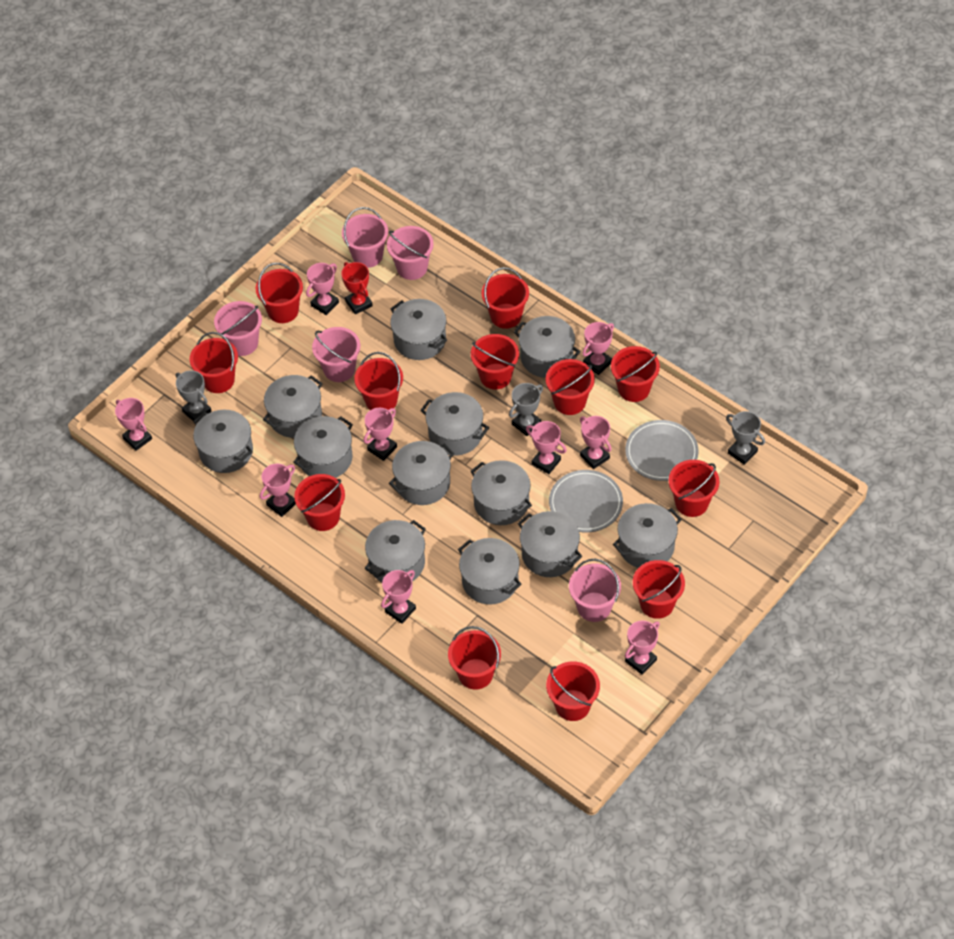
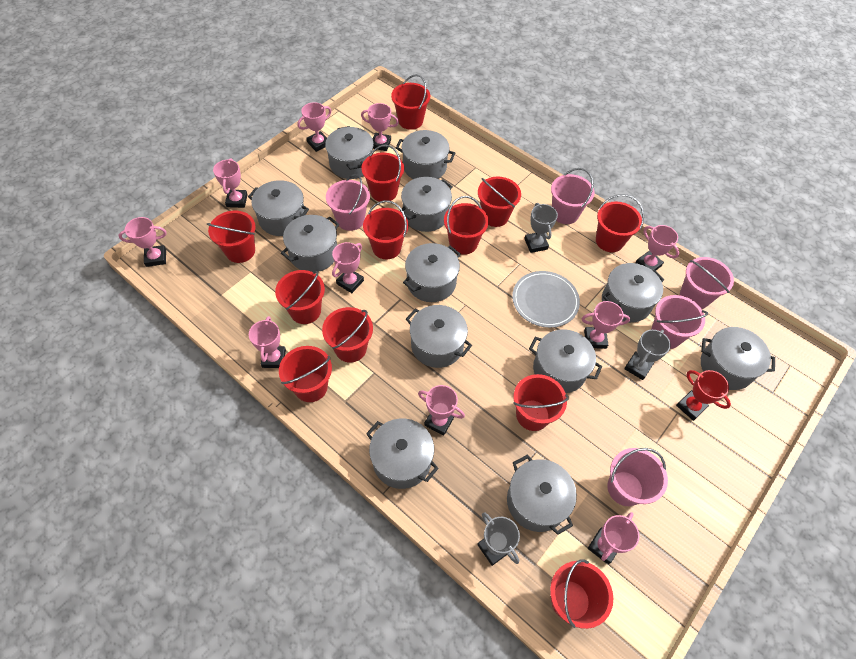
grey plate: [549,470,623,532] [625,420,698,481] = 2 -> [512,271,580,328] = 1
pink trophy: [115,398,152,451] [260,463,296,517] [306,263,339,315] [364,408,397,461] [381,570,416,624] [526,421,567,474] [580,416,611,469] [582,322,614,375] [625,621,660,675] = 9 -> [118,217,167,267] [213,158,248,208] [249,316,286,368] [297,102,331,152] [332,242,364,293] [361,103,399,151] [418,385,465,436] [582,301,630,349] [588,512,639,564] [636,225,679,270] = 10

